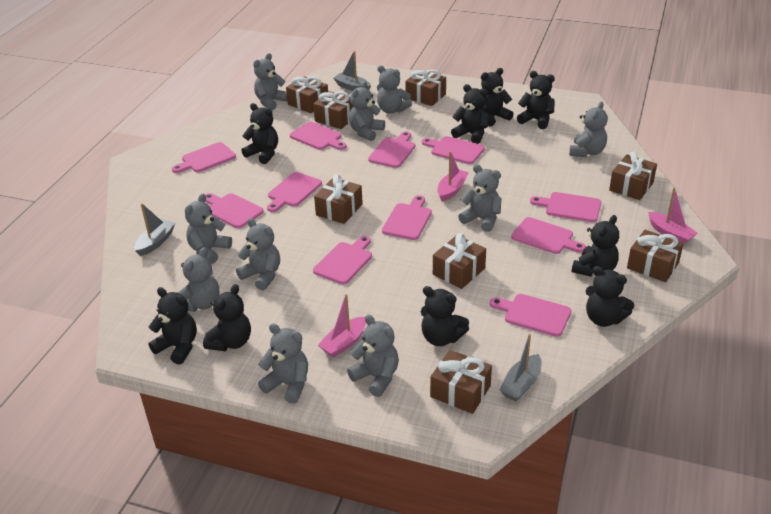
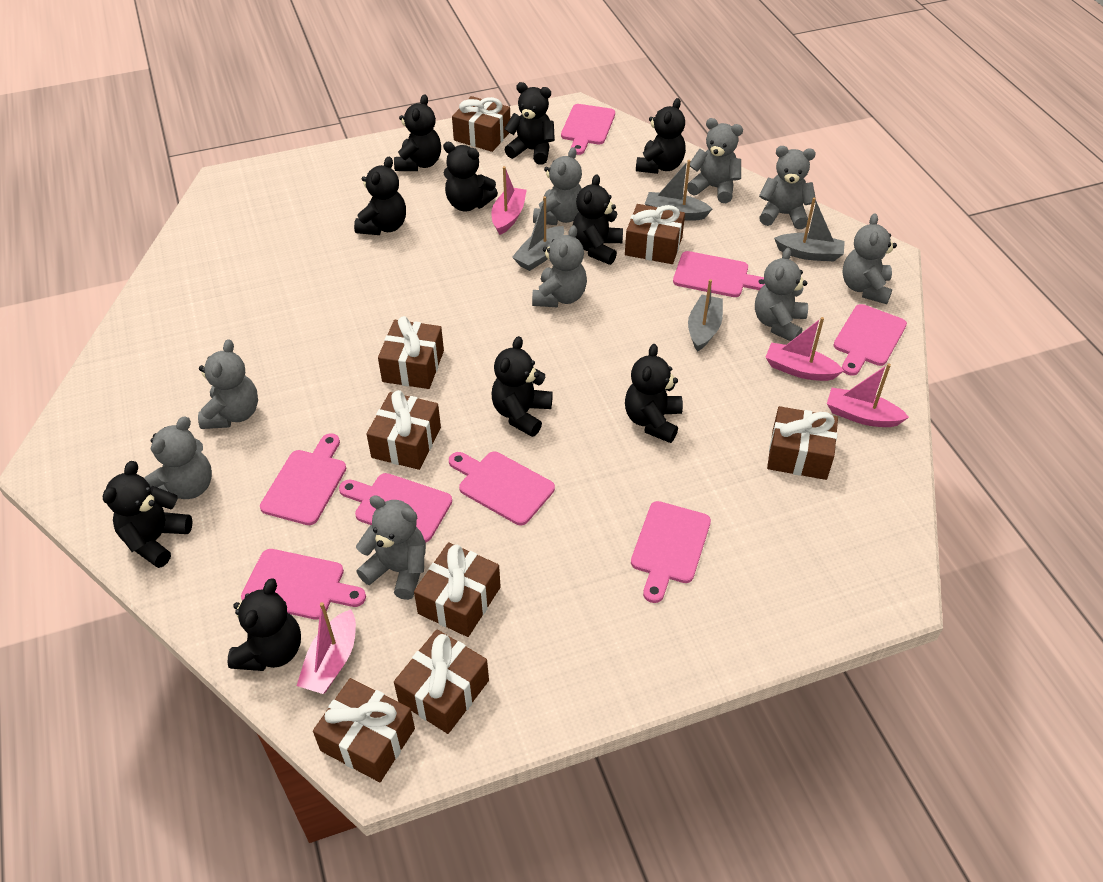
black teddy bear: [148,287,197,365] [203,284,251,351] [241,103,278,164] [421,286,469,346] [451,84,489,144] [481,68,514,127] [517,71,555,129] [572,215,619,277] [586,266,635,327] = 9 -> [103,461,193,568] [227,578,301,671] [354,157,406,235] [394,94,441,171] [443,142,498,211] [492,336,553,437] [504,82,555,165] [573,174,623,265] [625,344,683,443] [636,98,686,174] = 10
grey boat: [134,203,175,256] [334,51,371,91] [500,334,541,402] = 3 -> [512,196,564,271] [645,160,712,221] [688,279,723,352] [774,198,845,261] = 4
grey teddy bear: [178,247,219,312] [185,194,232,264] [236,218,280,290] [253,53,288,110] [258,323,308,404] [347,315,399,397] [349,81,385,141] [377,65,412,114] [458,164,502,232] [569,101,608,157] = 10 -> [144,416,212,500] [198,339,258,429] [356,495,426,600] [532,225,587,307] [533,147,582,225] [687,118,743,203] [755,248,808,341] [759,146,816,229] [842,213,897,304] = 9
pink boat: [318,294,366,358] [437,151,469,202] [648,187,698,245] = 3 -> [297,602,356,694] [491,166,527,235] [765,317,844,381] [827,363,909,427] = 4
pink cutting board: [172,142,236,173] [205,193,264,228] [267,172,322,212] [290,122,347,150] [313,236,372,284] [368,131,415,168] [382,195,432,240] [422,136,485,164] [490,294,572,337] [511,217,586,254] [530,192,601,222] = 11 -> [241,549,366,620] [260,433,346,525] [339,473,452,542] [449,452,555,525] [561,104,615,155] [631,501,711,603] [673,251,765,297] [834,304,907,376] = 8

